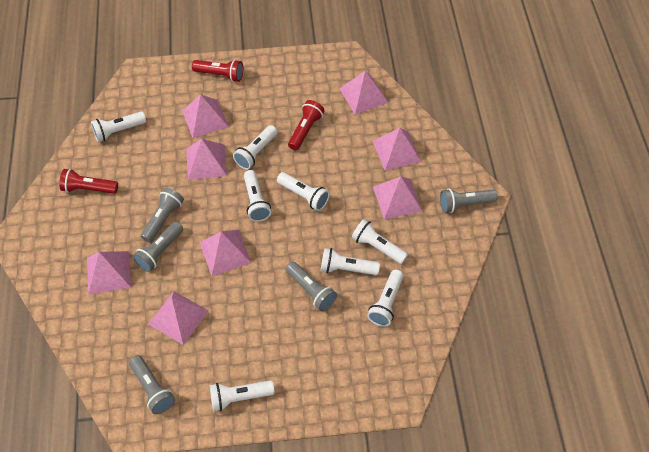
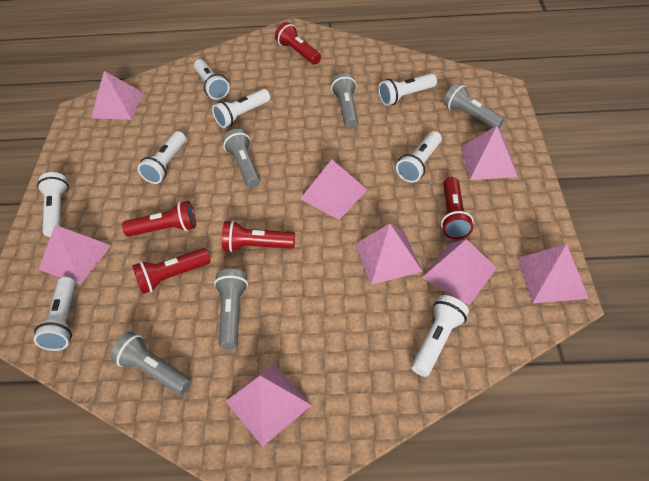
red flashlight: [59,169,118,194] [192,60,243,82] [288,100,325,151] = 3 -> [122,201,196,237] [132,248,211,294] [222,221,295,252] [275,22,321,64] [441,177,474,239] = 5

